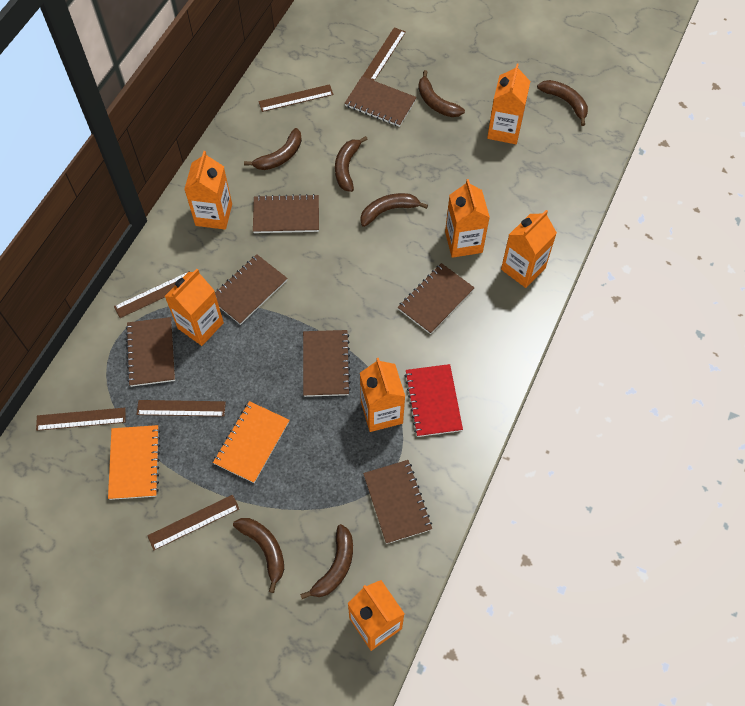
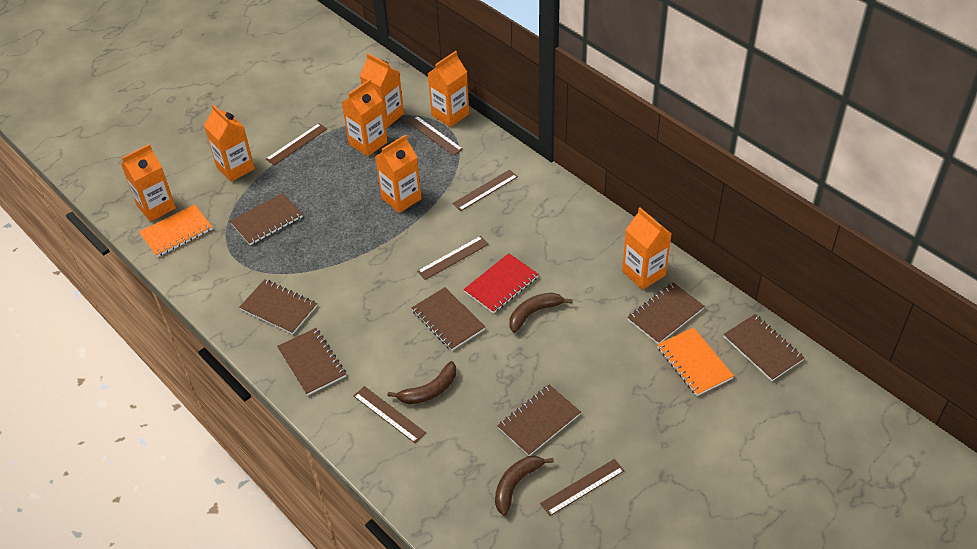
brown banana: [233,518,284,593] [244,128,302,170] [300,524,353,599] [335,136,368,192] [360,193,428,227] [418,70,465,117] [537,80,588,126] = 7 -> [387,361,456,404] [495,456,554,516] [510,292,573,333] = 3

